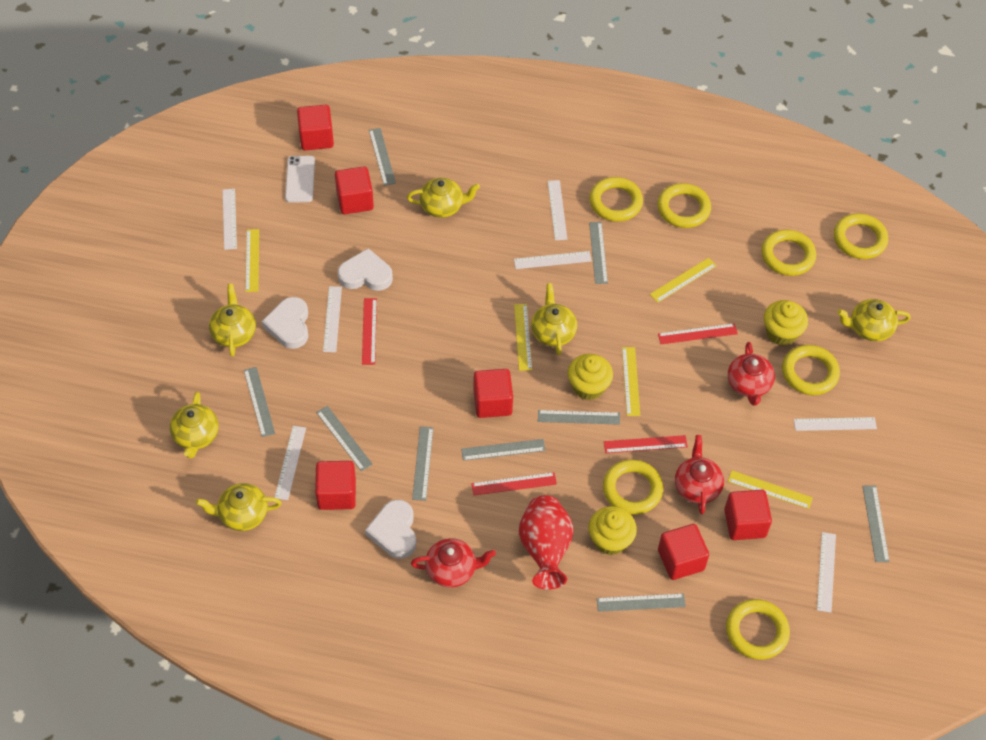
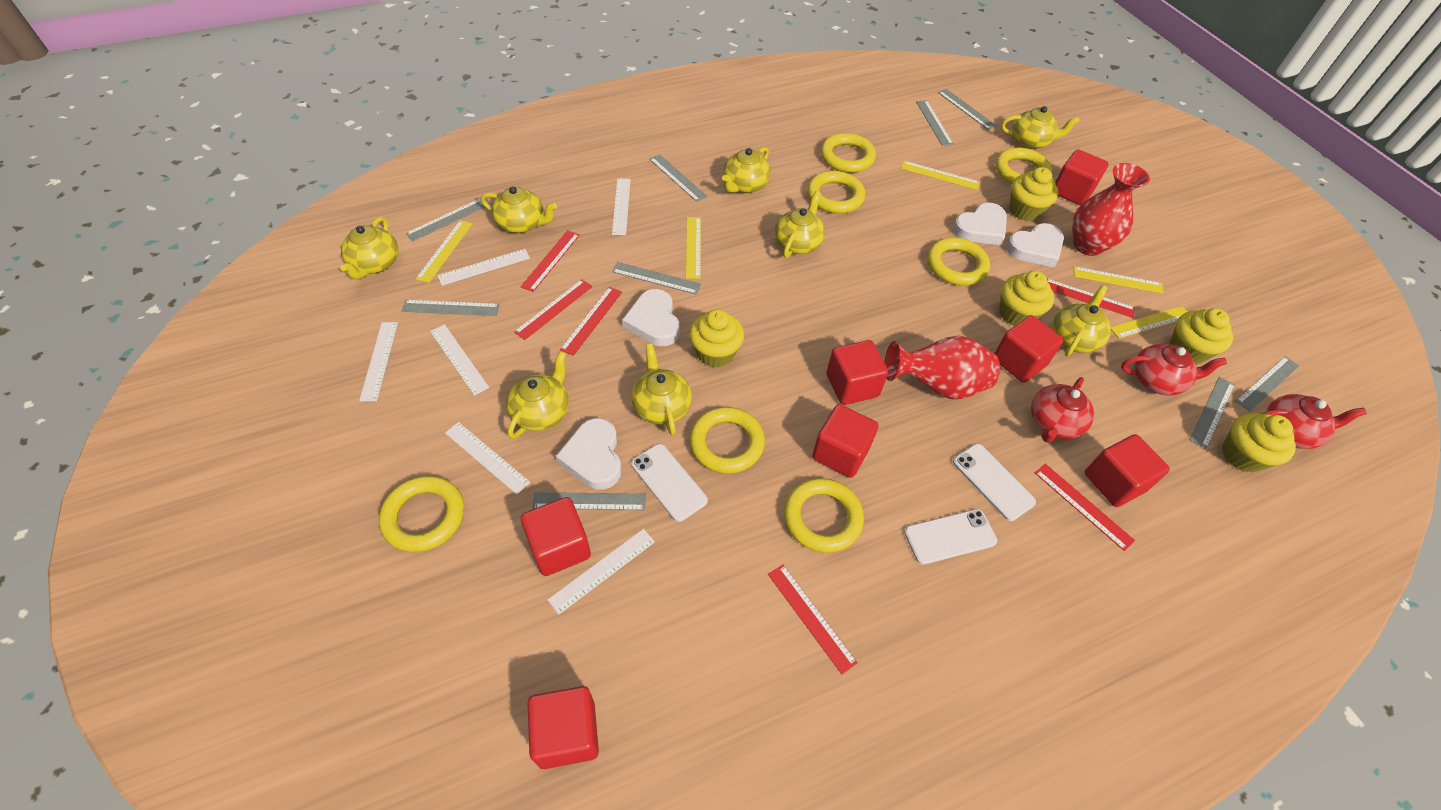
red cube: [297,105,334,150] [315,461,356,510] [335,166,374,214] [473,369,513,418] [658,524,709,580] [724,490,772,540] = 6 -> [521,497,591,576] [527,686,599,769] [812,404,879,478] [826,340,888,405] [994,315,1064,383] [1055,149,1109,205] [1085,434,1170,507] = 7
red ruler: [362,298,377,365] [471,472,557,496] [604,435,688,453] [658,323,738,344] = 4 -> [514,279,592,340] [520,230,580,292] [560,287,622,356] [768,564,858,674] [1035,464,1135,551] [1047,279,1135,318] = 6
red vase: [519,495,574,590] = 1 -> [885,336,1000,399] [1072,163,1150,256] = 2
white heart: [262,297,308,349] [338,248,393,291] [365,500,416,559] = 3 -> [556,418,622,490] [622,289,680,346] [953,203,1007,245] [1006,223,1064,267] = 4
white phone: [285,156,315,202] = 1 -> [631,444,708,522] [904,509,997,565] [953,444,1036,521] = 3
white ruler: [222,189,237,250] [274,426,306,500] [323,286,342,352] [514,251,592,269] [548,180,567,240] [794,417,877,431] [817,532,836,613] = 7 -> [359,322,398,401] [430,324,489,396] [438,249,530,286] [445,422,530,494] [548,529,655,615] [612,179,631,235] = 6
yellow cupcake: [568,354,613,400] [589,506,637,555] [764,300,808,346] = 3 -> [689,309,744,368] [999,271,1054,326] [1009,167,1058,221] [1169,308,1233,365] [1222,413,1296,473] = 5
yellow teapot: [170,392,219,458] [196,483,282,531] [209,284,256,356] [407,178,480,218] [531,283,577,355] [837,299,911,341] = 6 -> [340,217,399,279] [481,186,557,233] [506,351,569,439] [631,344,692,436] [722,147,771,193] [775,191,825,258] [1001,106,1080,149] [1052,285,1111,356] = 8

